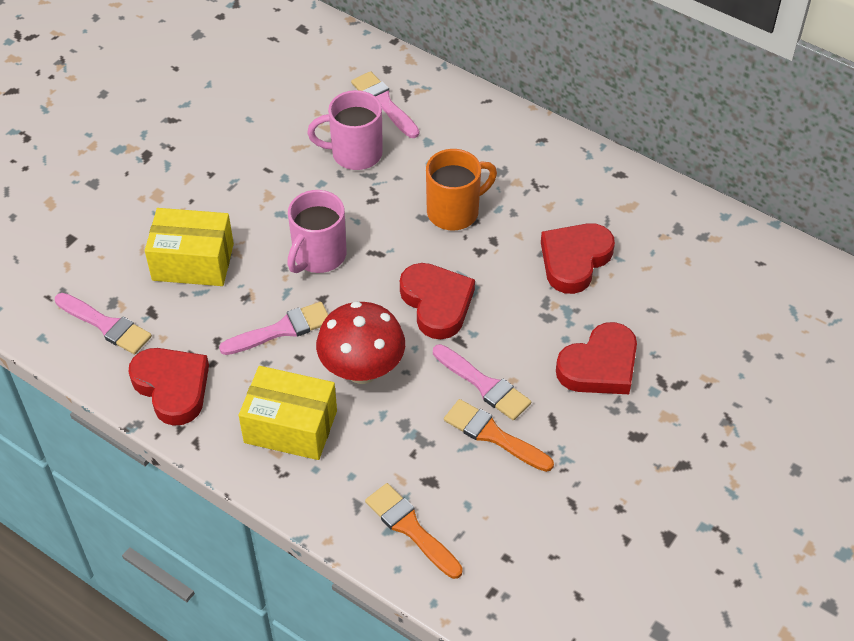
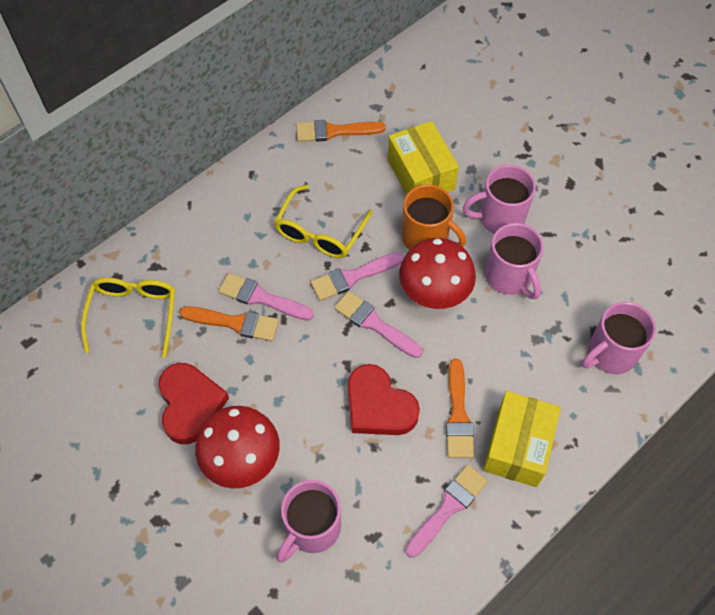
orange brush: [365,483,463,579] [444,399,554,472] = 2 -> [179,306,279,341] [296,120,386,142] [445,359,474,458] = 3
pink mug: [287,190,346,273] [307,90,383,170] = 2 -> [277,480,341,562] [462,165,536,234] [485,223,544,299] [582,302,656,374] = 4
red heart: [129,348,209,426] [400,263,475,339] [541,223,615,294] [556,322,637,394] = 4 -> [158,363,229,444] [348,364,420,435] = 2
red mushroom: [316,301,405,384] = 1 -> [195,406,280,489] [399,238,476,309] = 2
yellow glasses: none = 0 -> [81,277,175,358] [274,185,373,258] = 2

